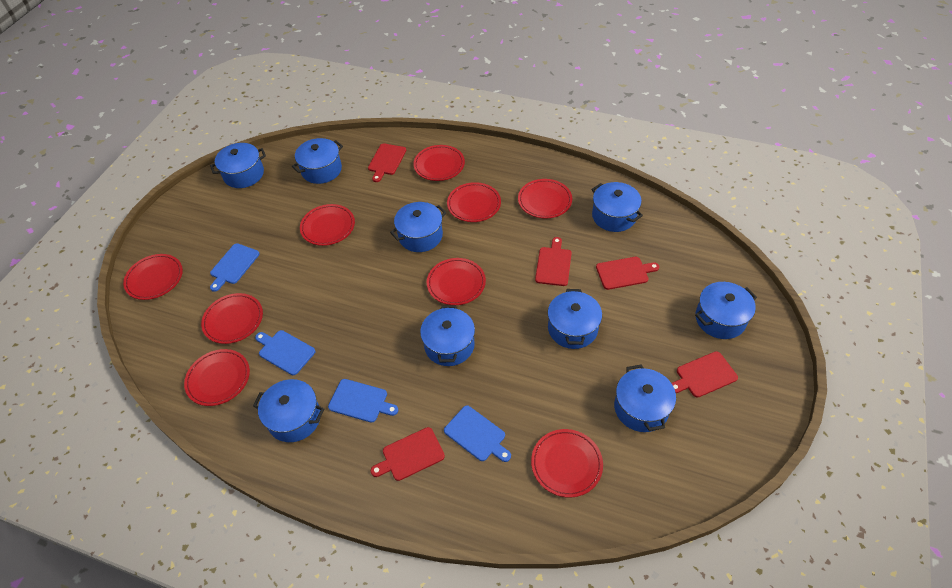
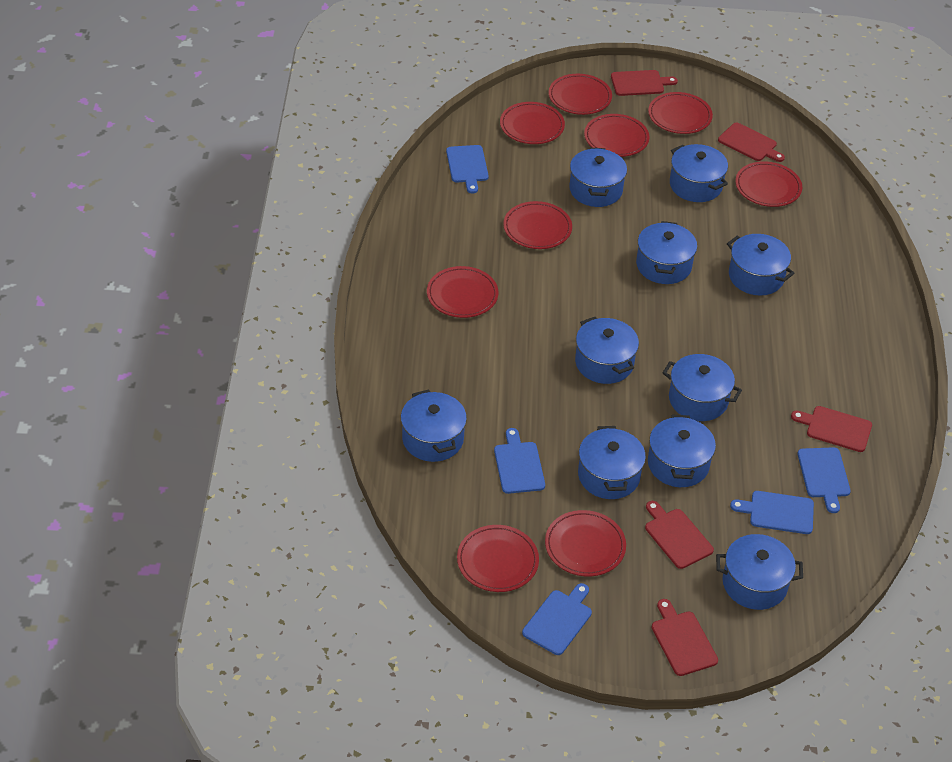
blue cutting board: [210,243,260,292] [255,330,315,375] [328,379,398,423] [444,405,511,462] = 4 -> [446,145,489,193] [494,428,545,494] [522,583,592,655] [730,491,814,534] [797,447,851,513] = 5
blue pot: [210,143,266,188] [253,379,324,442] [292,138,343,184] [390,202,446,252] [420,305,475,366] [548,289,602,349] [591,182,643,232] [614,364,676,432] [695,282,757,339] = 9 -> [401,389,467,462] [569,148,627,207] [575,317,639,384] [578,426,646,499] [636,221,697,284] [648,414,716,487] [663,354,742,421] [670,144,728,202] [716,534,803,610] [727,234,795,296] = 10

